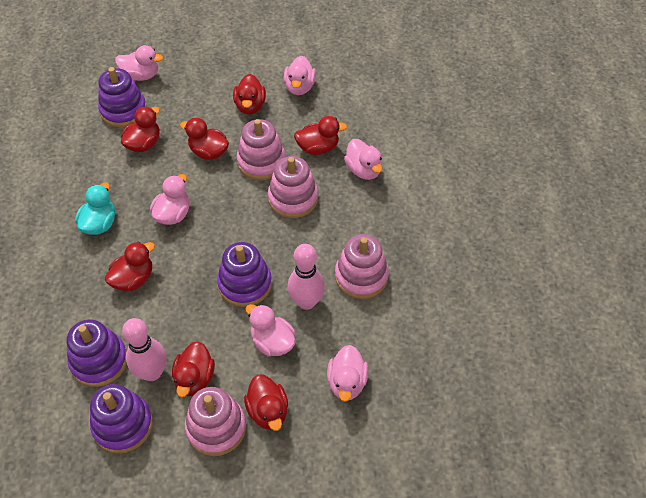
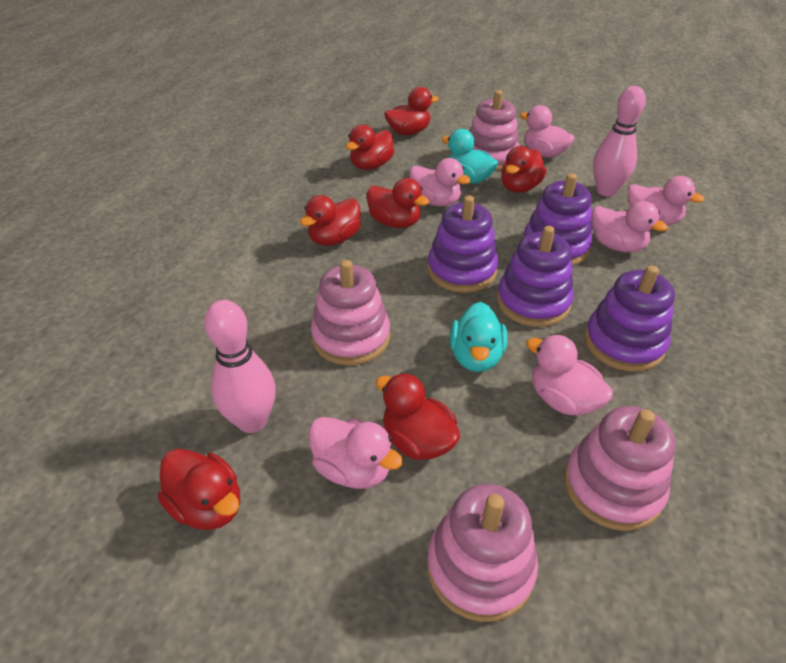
turquoise duck: [75,182,115,235] = 1 -> [442,129,498,184] [450,302,508,372] = 2

